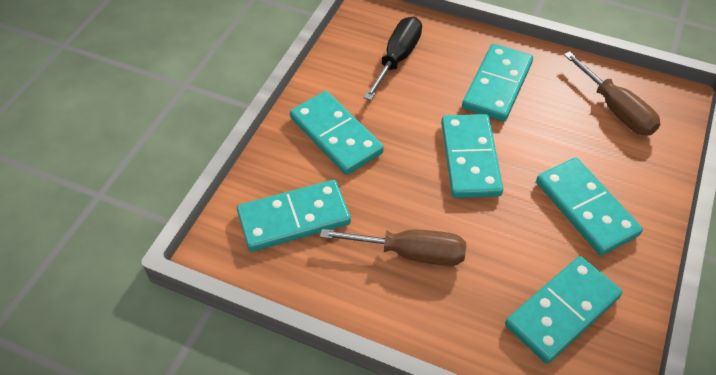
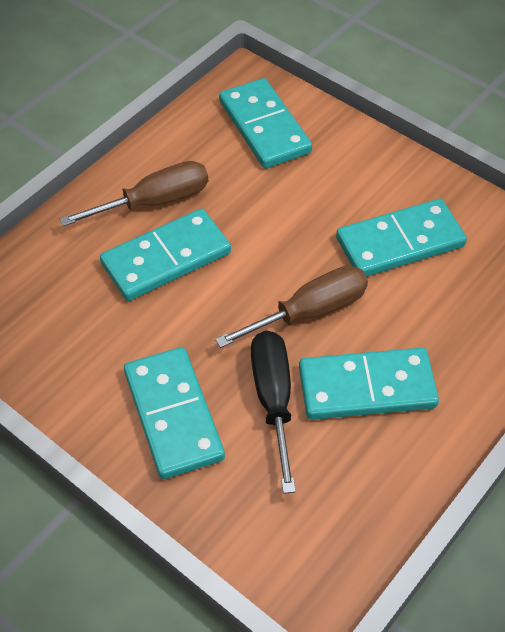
turquoise domino: [237,180,351,252] [290,91,384,175] [441,114,503,198] [462,44,533,121] [505,256,622,364] [536,158,643,256] = 6 -> [100,209,231,301] [124,347,225,479] [219,78,312,169] [299,348,439,420] [336,199,467,277] = 5

